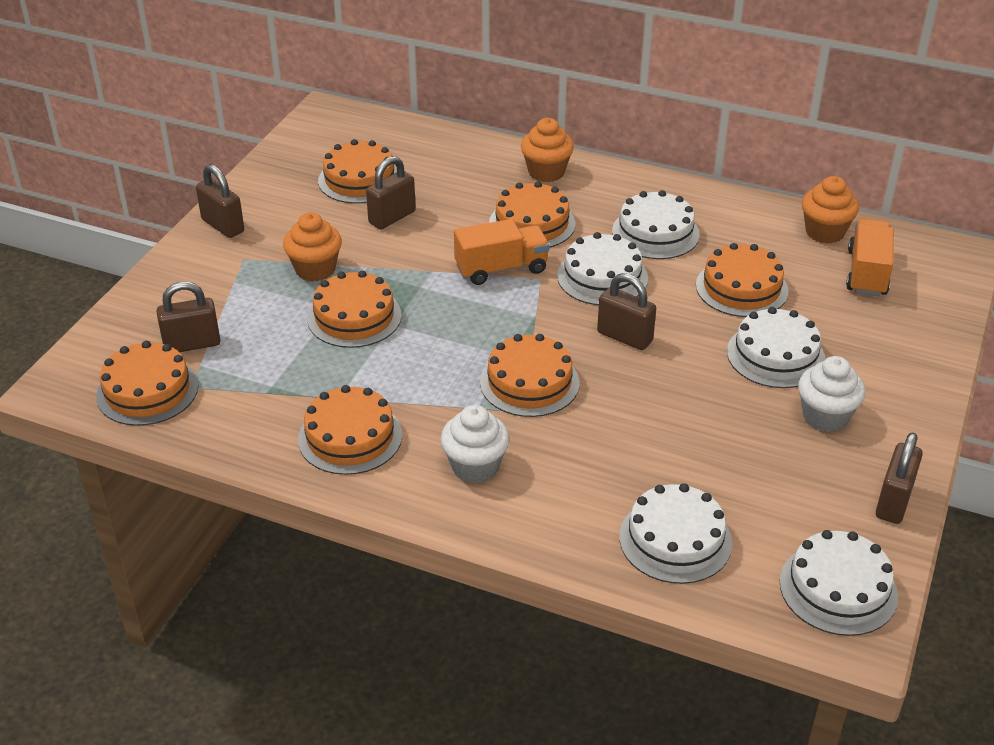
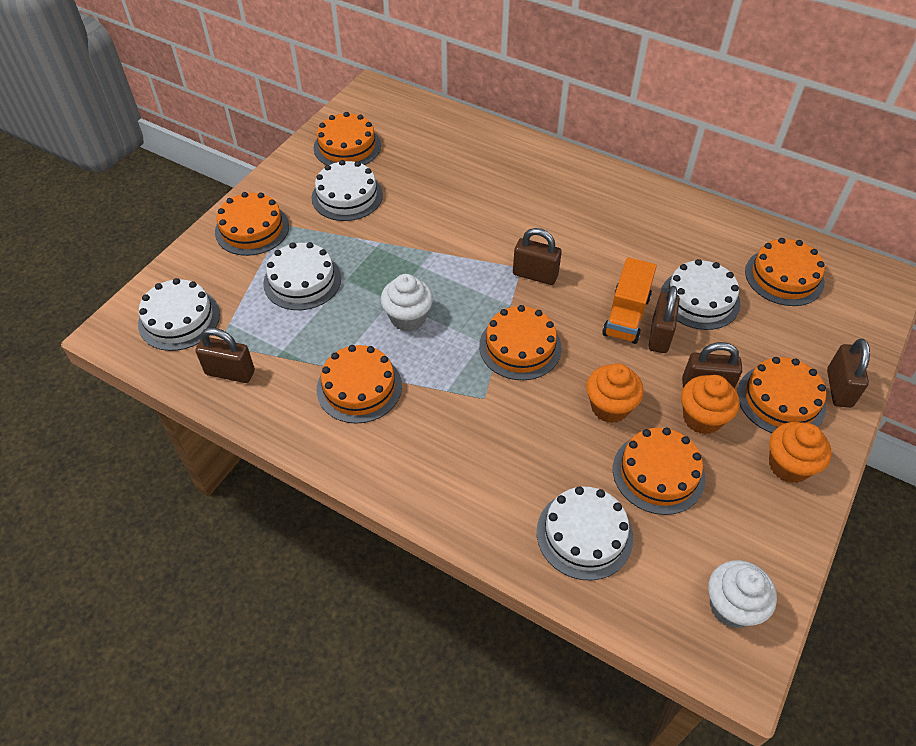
orange truck: [454,219,549,285] [846,219,894,296] = 2 -> [602,257,657,344] = 1

